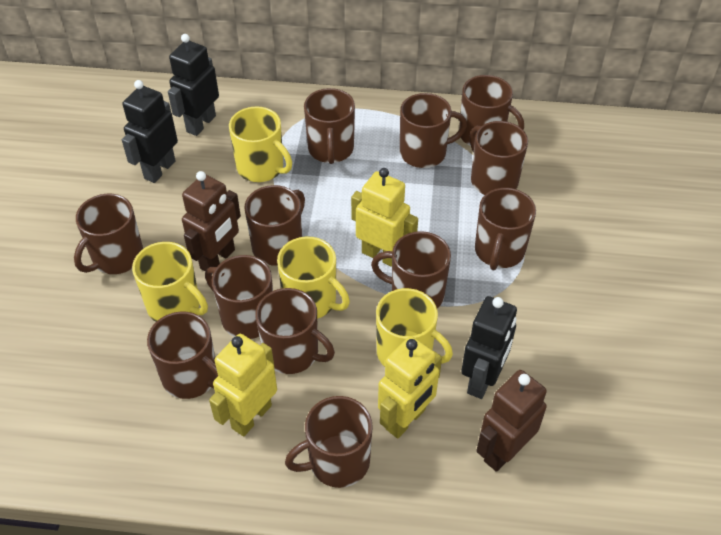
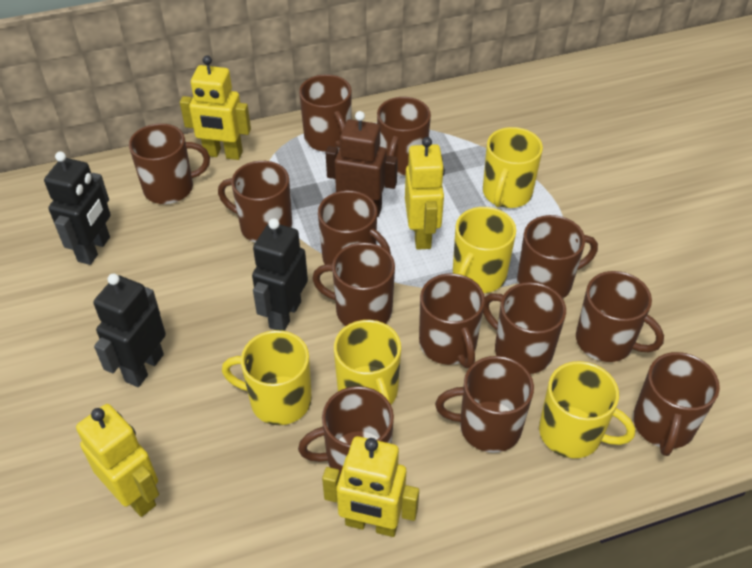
brown mug: [74,193,143,274] [147,311,219,399] [205,255,273,339] [244,185,305,266] [255,288,335,374] [285,396,373,488] [304,88,355,164] [371,231,451,308] [400,93,467,168] [459,75,524,146] [470,121,528,195] [475,188,536,270] = 12 -> [129,123,210,204] [218,161,292,242] [298,386,394,474] [299,74,352,152] [312,243,395,326] [318,190,391,272] [377,97,431,176] [419,273,485,368] [435,356,534,453] [483,282,566,374] [517,215,598,299] [576,271,664,362] [633,352,720,456] = 13
brown robot: [182,171,241,271] [476,370,547,472] = 2 -> [326,111,398,217] = 1
yellow mug: [132,242,208,322] [229,106,292,182] [277,236,350,319] [376,288,453,367] = 4 -> [222,330,312,425] [334,320,401,404] [453,207,516,293] [483,127,543,208] [539,361,635,458] = 5
yellow robot: [209,334,277,437] [351,168,418,267] [378,336,442,438] = 3 -> [76,404,159,517] [180,55,251,160] [322,436,419,537] [405,137,445,250] = 4

